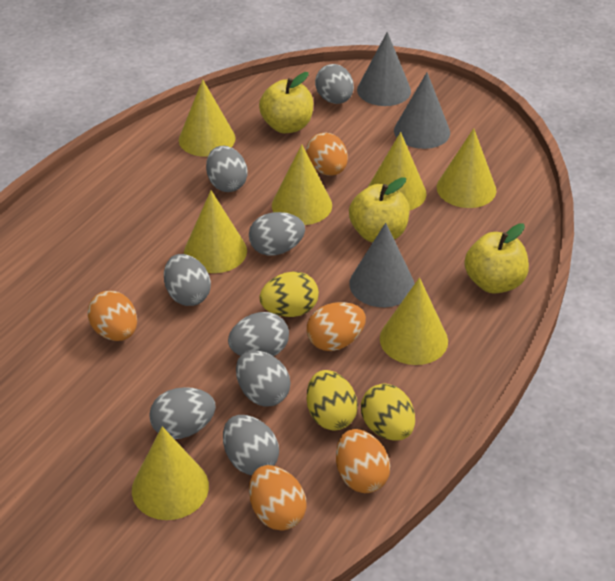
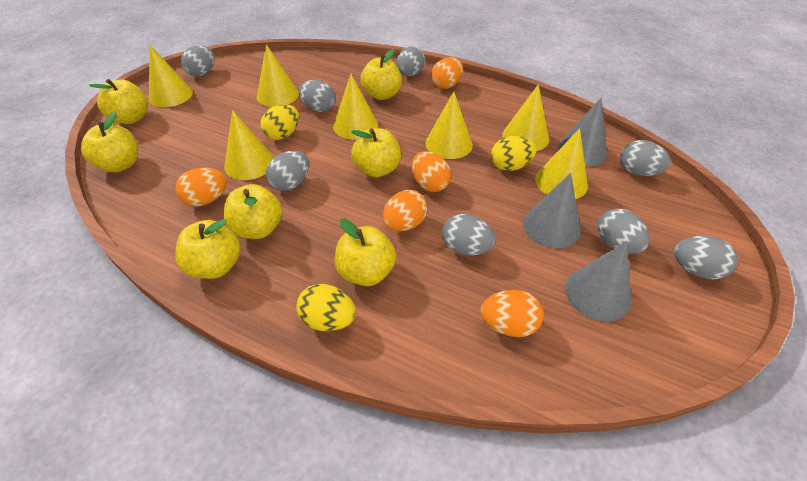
yellow apple: [259,72,313,133] [349,177,409,243] [464,223,529,294] = 3 -> [81,111,138,172] [89,79,148,124] [175,219,241,279] [224,184,283,239] [335,218,396,286] [351,128,401,177] [360,49,402,100] = 7

